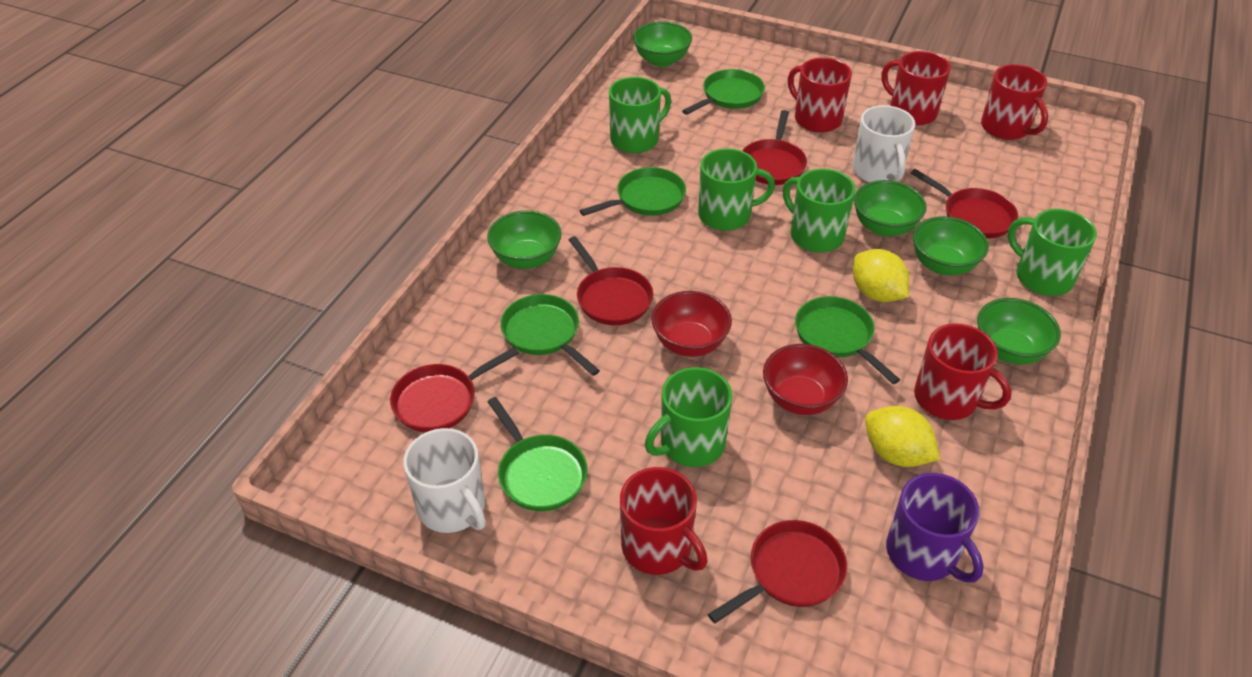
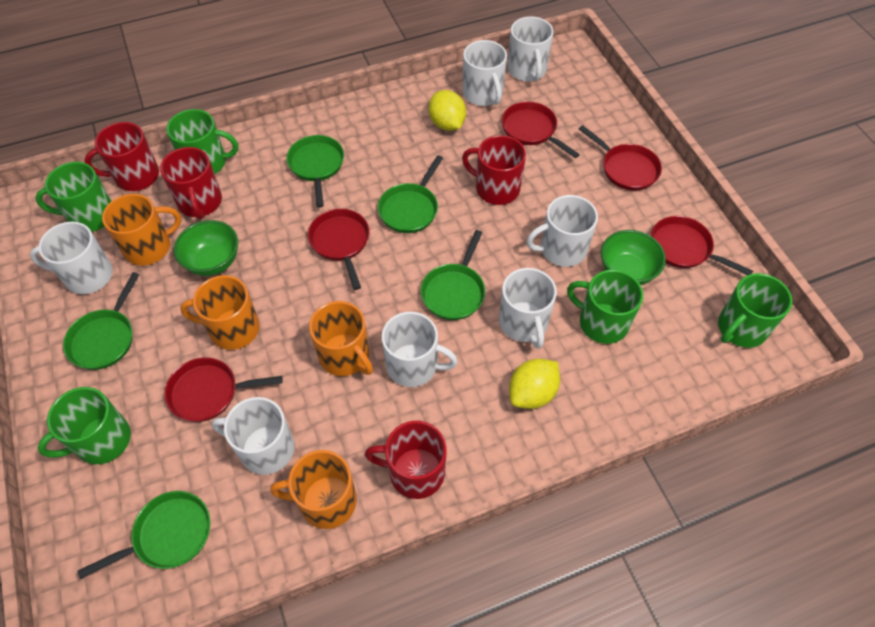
green bowl: [487,210,561,269] [633,21,692,67] [854,180,927,237] [913,216,989,275] [977,298,1061,365] = 5 -> [174,220,238,276] [601,230,666,285] = 2
orange mug: none = 0 -> [102,194,181,266] [180,275,260,350] [270,450,357,529] [309,301,373,376] = 4
purple mug: [886,473,984,582] = 1 -> none = 0
red bowl: [651,291,732,357] [763,344,848,415] = 2 -> none = 0
red mug: [620,467,708,575] [788,57,852,133] [882,51,951,126] [914,323,1012,420] [981,64,1048,140] = 5 -> [85,122,159,191] [160,147,222,219] [365,421,447,499] [462,135,526,205] = 4
white mug: [403,428,486,533] [852,105,915,182] = 2 -> [30,222,113,294] [212,397,294,475] [382,312,458,387] [463,40,507,106] [499,268,557,349] [508,16,553,82] [527,195,598,267] = 7

